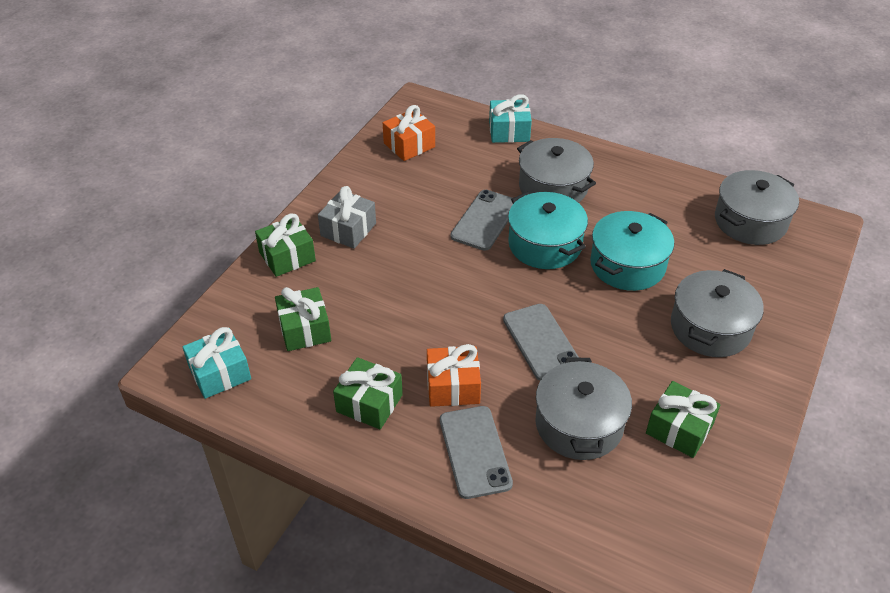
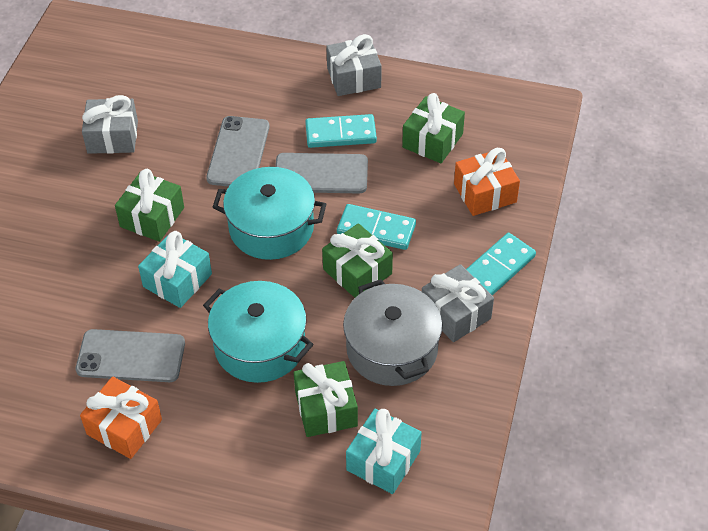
grey gift: [318,186,376,249] = 1 -> [82,95,138,154] [326,34,382,96] [422,264,494,342] = 3
grey pot: [517,138,596,203] [535,357,632,460] [671,269,764,357] [715,170,799,245] = 4 -> [343,279,442,386] = 1
turquoise domino: none = 0 -> [305,114,377,148] [337,204,416,250] [466,233,536,295] = 3

